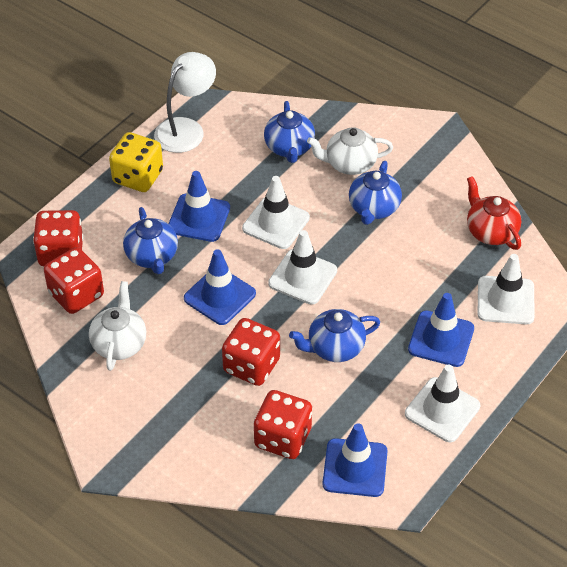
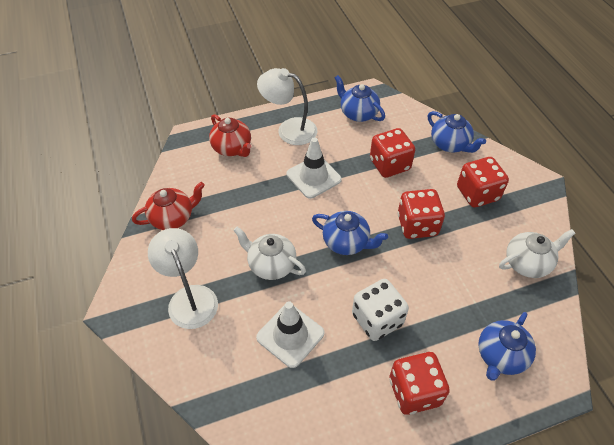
blue traffic cone: [169,171,230,242] [184,249,256,325] [322,423,388,497] [408,293,474,367] = 4 -> none = 0
red teapot: [467,176,521,250] = 1 -> [132,182,205,230] [209,114,251,157] = 2
white dice: none = 0 -> [352,279,409,341] = 1
white lamp: [154,52,216,153] = 1 -> [148,228,218,329] [257,68,317,145] = 2
white traffic cone: [242,176,310,249] [268,230,337,305] [405,365,480,442] [477,254,535,324] = 4 -> [256,301,325,368] [286,137,342,199] = 2
yellow dice: [109,132,163,192] = 1 -> none = 0

